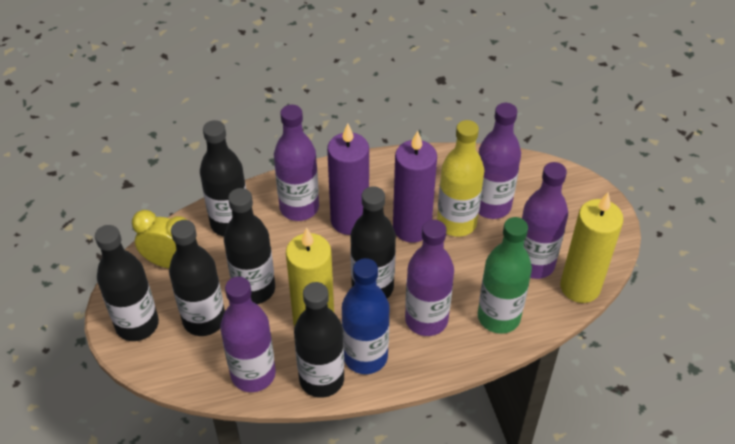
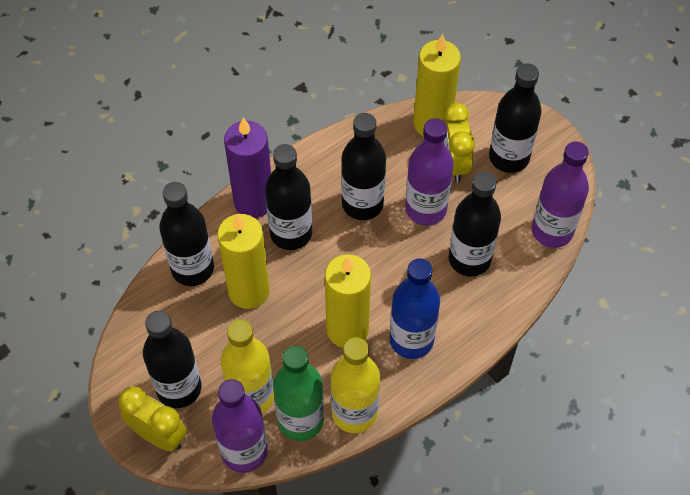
purple bottle: [220,277,276,392] [274,105,319,221] [405,220,454,336] [478,103,521,219] [522,162,568,279] = 5 -> [212,379,268,473] [405,118,454,226] [532,141,589,248] = 3
purple candle: [327,123,369,235] [393,131,437,243] = 2 -> [224,118,271,218] = 1
yellow bottle: [437,120,484,237] = 1 -> [220,320,274,414] [331,337,380,433] = 2
yellow candle: [286,228,334,327] [560,193,624,303] = 2 -> [217,214,270,309] [325,254,371,348] [413,34,461,137] = 3
yellow clock: [132,210,187,268] = 1 -> [118,386,187,451] [443,103,475,183] = 2

